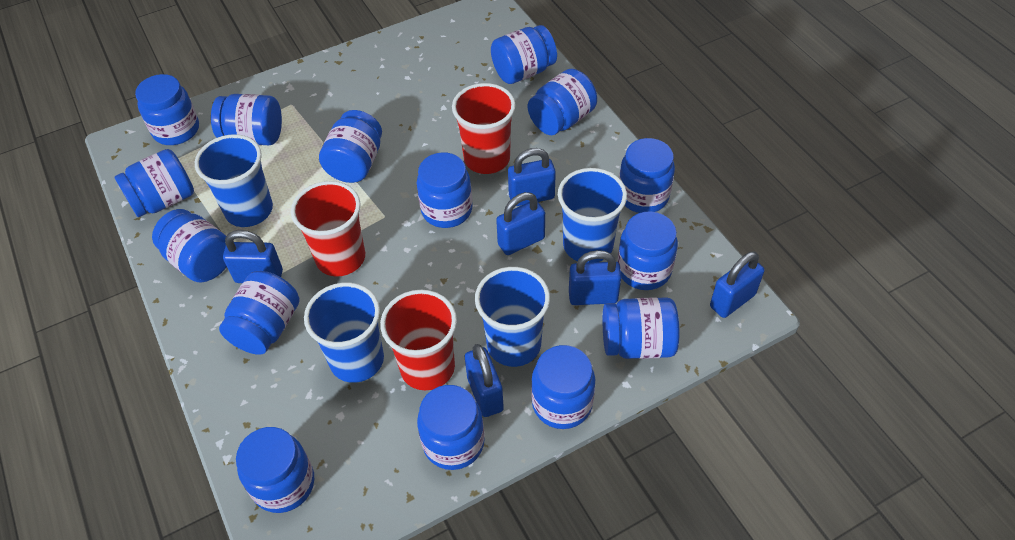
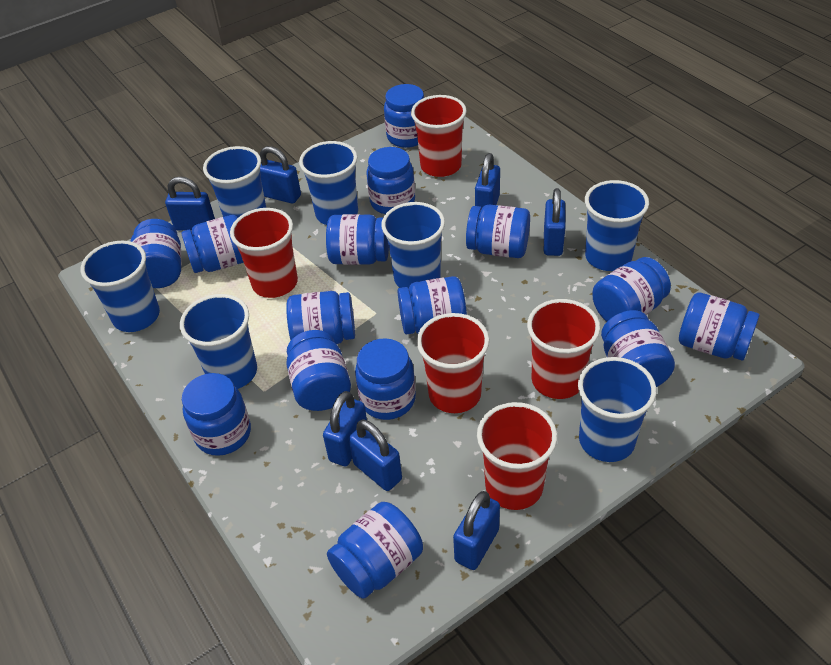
blue cup: [195,134,273,227] [304,282,384,383] [475,267,550,367] [558,168,627,263] = 4 -> [81,241,160,332] [180,294,257,389] [203,146,266,217] [299,141,358,225] [381,202,445,288] [578,357,656,462] [585,180,649,271] = 7
blue padlock: [223,230,283,283] [465,344,504,417] [496,192,545,255] [508,148,556,206] [569,250,621,305] [710,251,765,318] = 6 -> [165,176,215,231] [260,146,301,203] [323,391,367,466] [349,420,402,491] [453,491,500,570] [475,153,500,208] [544,188,566,256] = 7
red cup: [291,181,365,277] [380,290,457,390] [452,83,516,174] = 3 -> [230,208,298,298] [411,95,467,177] [417,313,489,413] [477,402,557,510] [527,299,600,399] = 5

